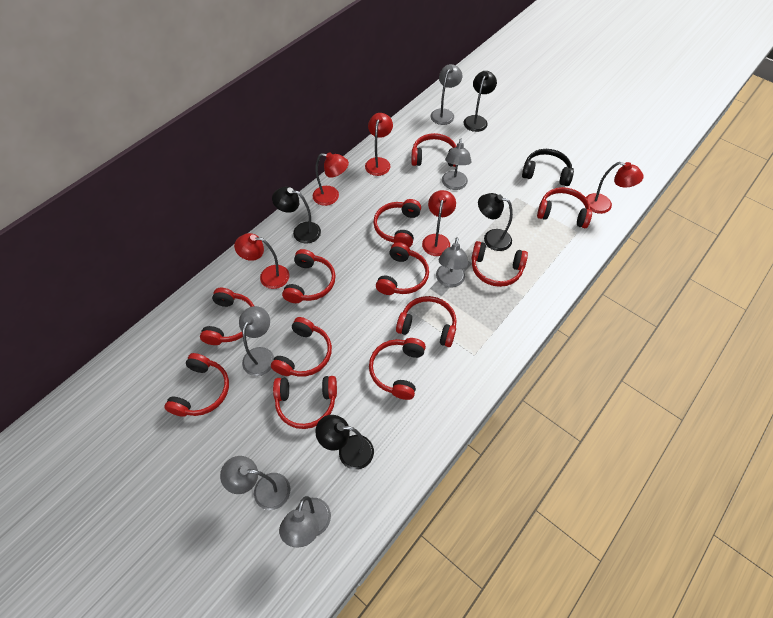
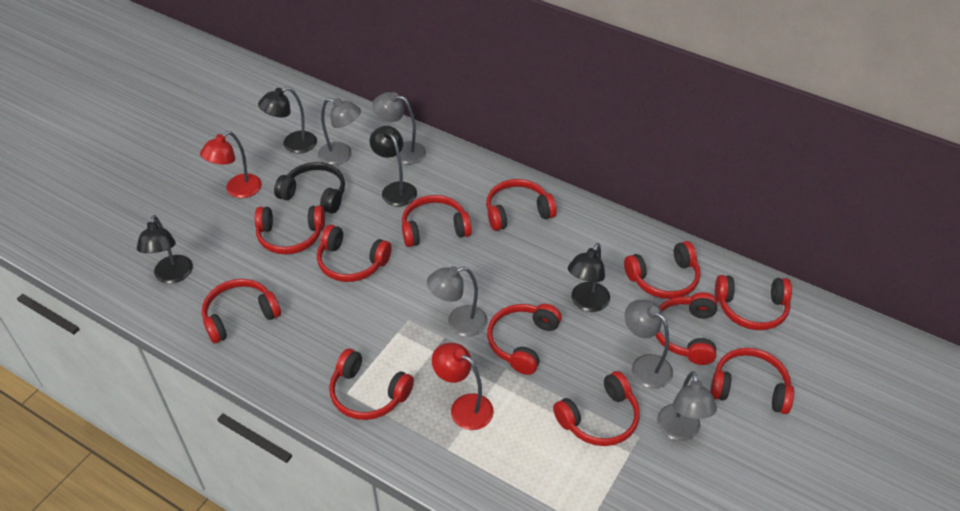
grey lamp: [220,456,290,510] [239,306,274,376] [279,496,331,547] [430,64,462,125] [436,237,468,287] [442,139,472,190] = 6 -> [318,98,361,165] [372,92,426,165] [427,266,488,337] [625,300,673,389] [657,371,717,441] = 5
red lamp: [234,233,289,289] [313,152,349,206] [365,113,393,176] [422,190,456,256] [586,162,644,214] = 5 -> [200,131,262,198] [432,343,494,430] = 2

